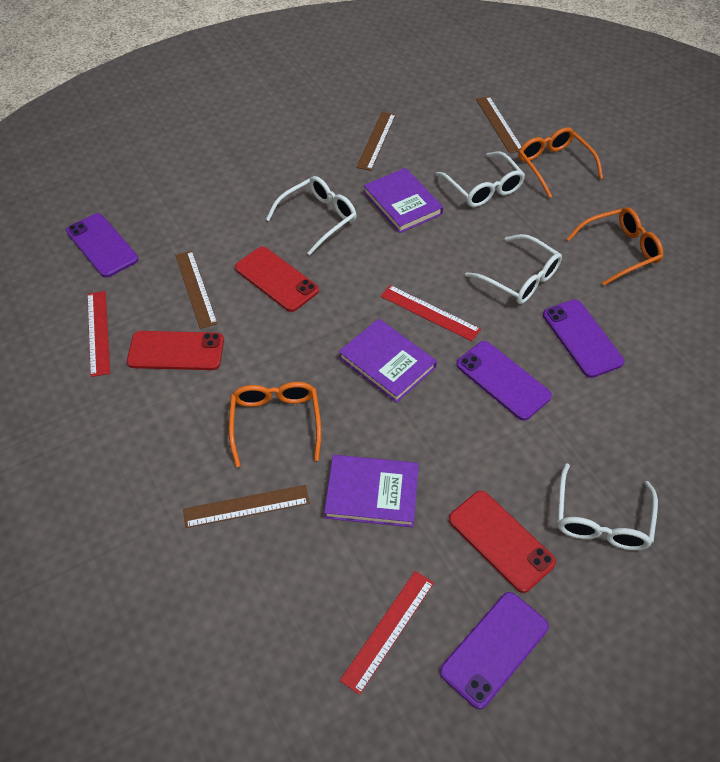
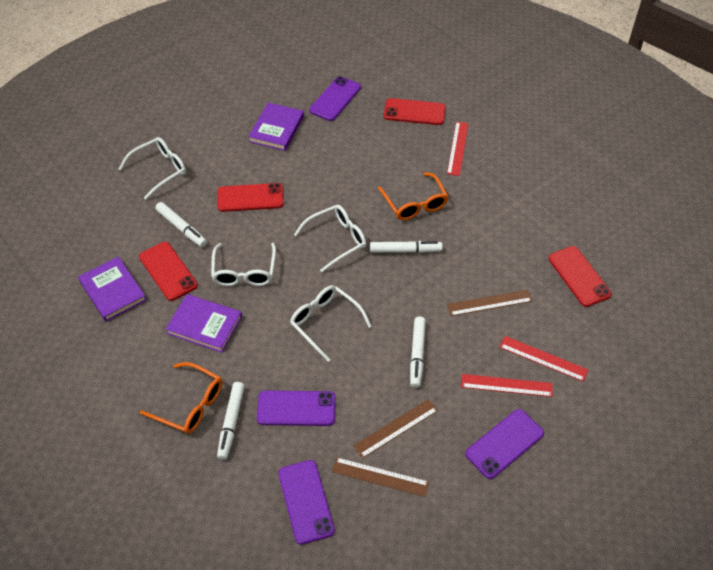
brown ruler: [175,251,218,329] [183,485,310,528] [356,112,396,171] [476,96,522,153] = 4 -> [332,457,429,497] [353,399,438,458] [447,290,532,316] = 3
orange glasses: [229,382,321,467] [518,127,603,198] [567,207,663,286] = 3 -> [140,362,222,434] [378,172,448,220] = 2
red phone: [127,331,224,370] [235,247,319,312] [449,491,556,593] = 3 -> [139,242,198,301] [218,183,284,212] [384,98,446,125] [549,246,612,307] = 4
white marker: none = 0 -> [155,202,207,247] [217,382,245,460] [370,241,443,253] [410,317,426,388] = 4

